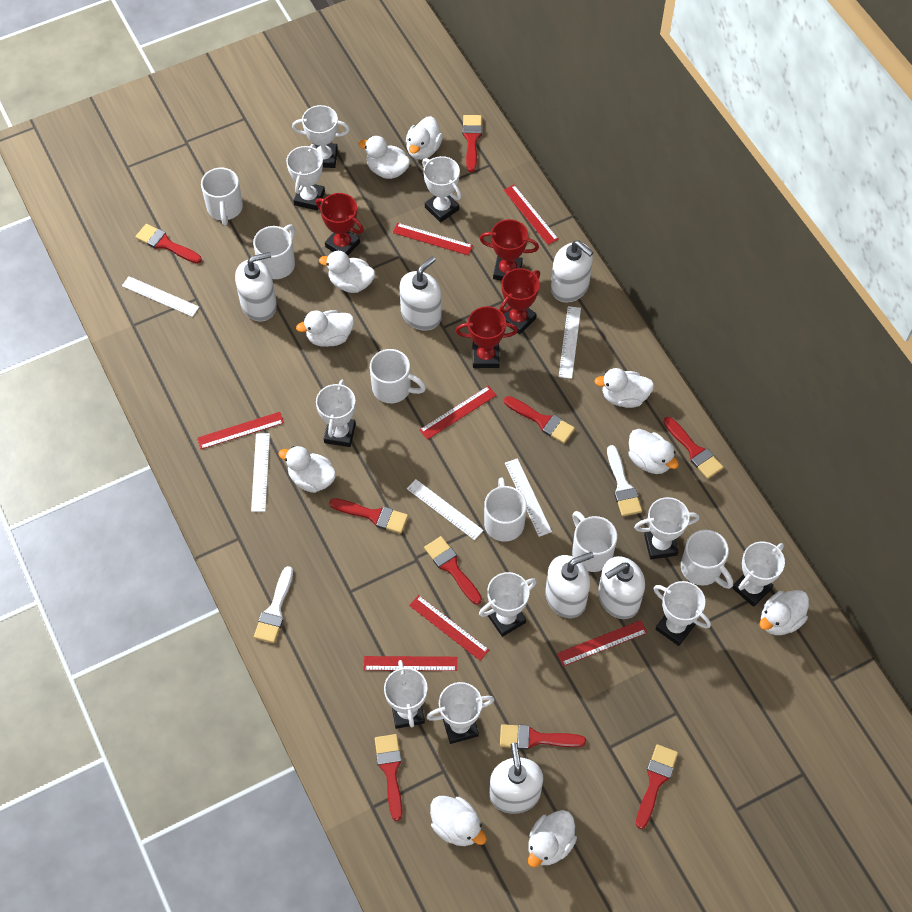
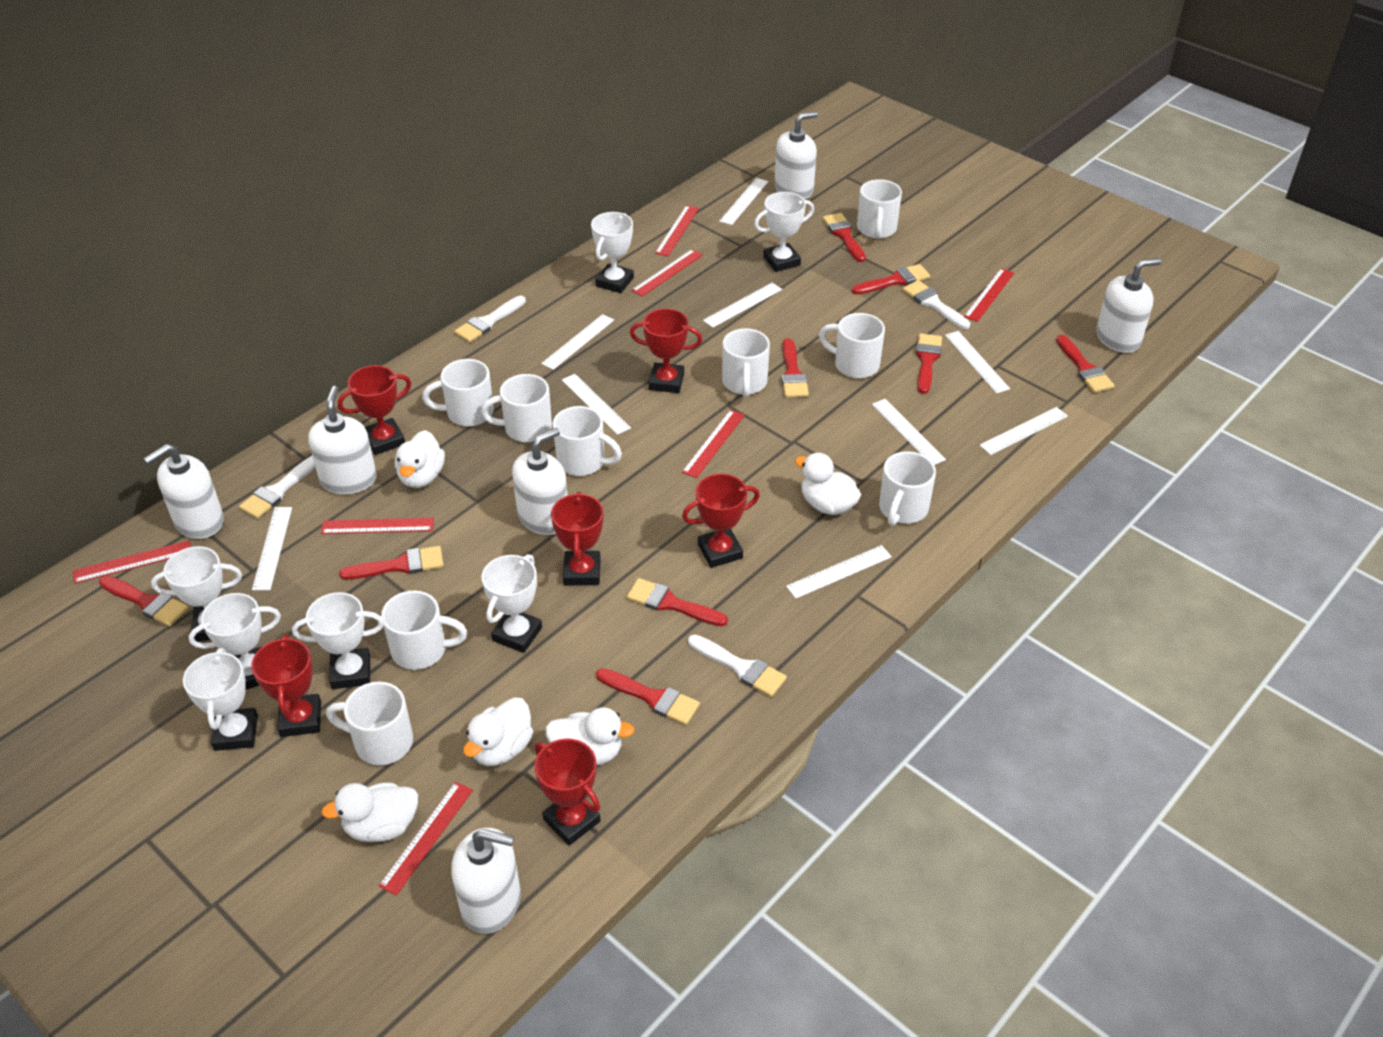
red trophy: [316,193,364,255] [456,306,518,368] [480,219,539,281] [499,268,540,334] = 4 -> [251,635,321,737] [338,365,412,455] [534,739,601,846] [551,491,604,585] [630,308,702,393] [682,474,760,568] = 6
white brush: [254,566,293,643] [607,445,642,517] = 2 -> [239,456,315,519] [454,296,526,342] [688,635,787,697] [902,280,970,329] = 4
white duck: [278,446,336,493] [296,310,354,347] [319,251,375,293] [358,136,410,179] [406,116,443,160] [430,796,487,846] [528,810,577,867] [594,368,654,408] [628,429,679,474] [760,590,809,635] = 10 -> [321,783,418,842] [395,430,445,488] [463,697,533,766] [545,707,635,765] [795,453,861,515] = 5
white mug: [201,168,243,226] [253,225,295,279] [370,349,426,403] [484,478,527,542] [572,511,617,572] [681,530,733,589] = 6 -> [326,682,413,765] [381,591,468,670] [422,359,494,426] [481,374,552,442] [553,406,622,476] [722,328,770,397] [819,313,885,378] [857,179,902,238] [879,451,936,525] = 9
white ruler: [122,276,199,317] [251,433,270,512] [407,479,484,540] [505,458,552,537] [559,306,581,379] = 5 -> [252,507,292,590] [541,314,614,370] [562,374,631,435] [703,283,782,328] [719,178,768,225] [786,545,892,598] [872,399,946,465] [945,331,1010,393] [980,407,1068,455] = 9
white trophy: [286,144,325,210] [292,105,350,168] [316,380,356,447] [384,660,428,729] [422,156,461,222] [426,682,494,744] [479,572,537,637] [634,497,700,559] [654,581,711,646] [732,542,785,607] = 10 -> [151,546,242,642] [183,648,258,751] [189,593,281,690] [292,592,384,689] [482,554,542,653] [591,212,634,293] [754,192,814,272] = 7

